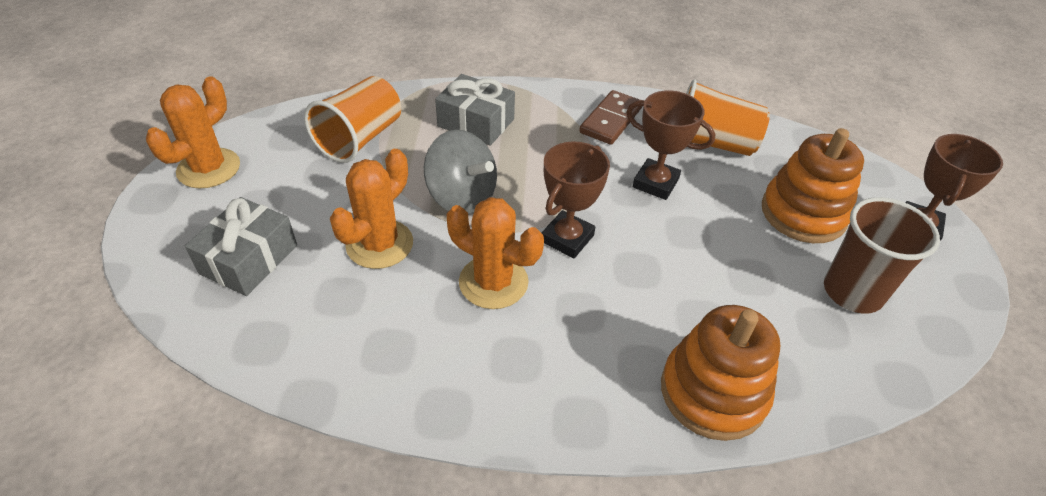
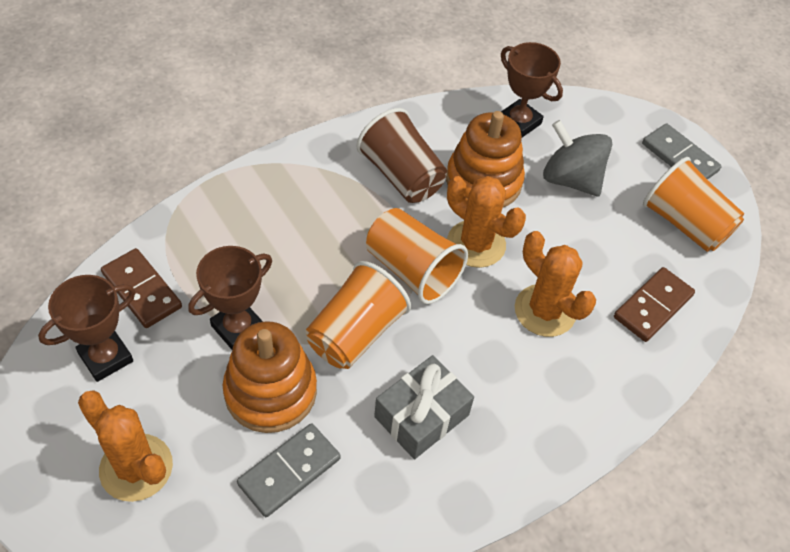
brown domino: [579,90,643,145] = 1 -> [101,248,182,328] [614,267,695,342] = 2
grey domino: none = 0 -> [237,423,341,517] [642,123,722,180] = 2
grey gift: [185,197,297,296] [435,74,515,146] = 2 -> [374,355,474,459] = 1
orange cup: [304,76,401,163] [686,79,770,156] = 2 -> [306,261,411,369] [366,208,468,304] [643,157,744,252] = 3

